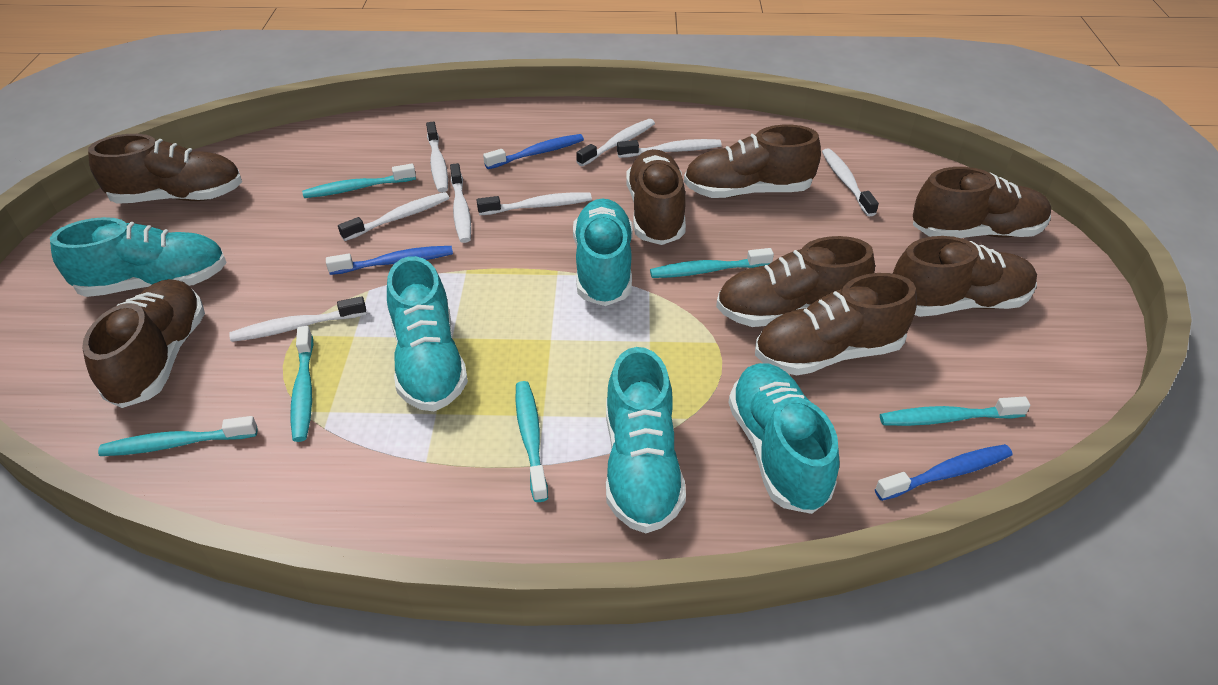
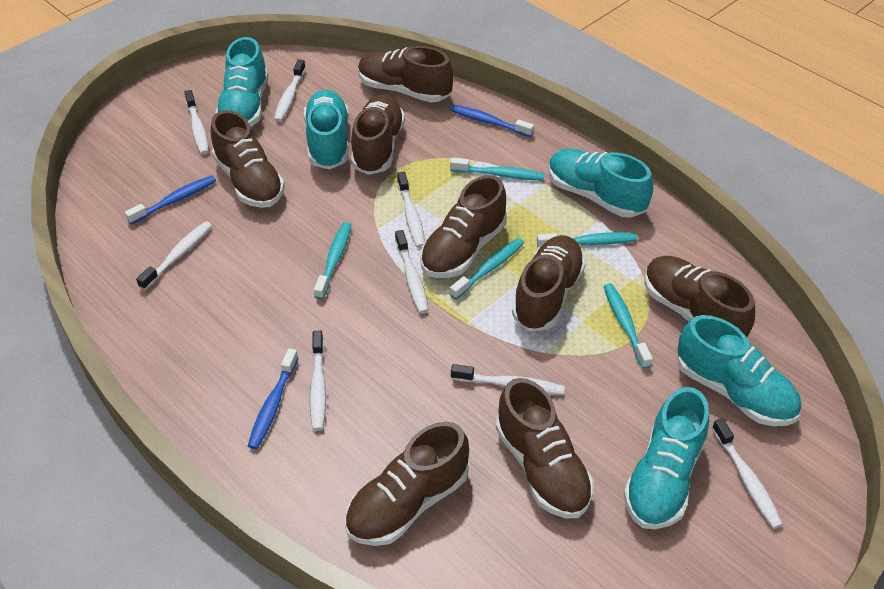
turquoise toothbrush: [98,416,257,456] [291,326,314,442] [302,164,416,198] [515,381,548,502] [650,248,774,278] [880,397,1030,426] = 6 -> [314,222,351,300] [450,157,545,180] [450,238,524,300] [537,232,637,247] [604,283,653,369] = 5

